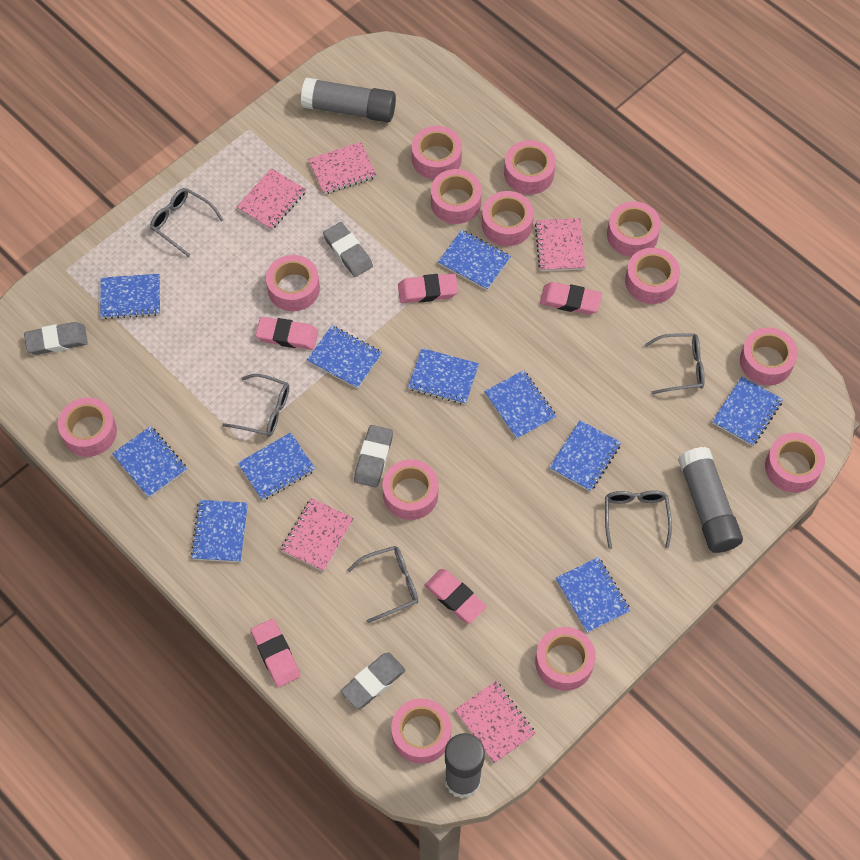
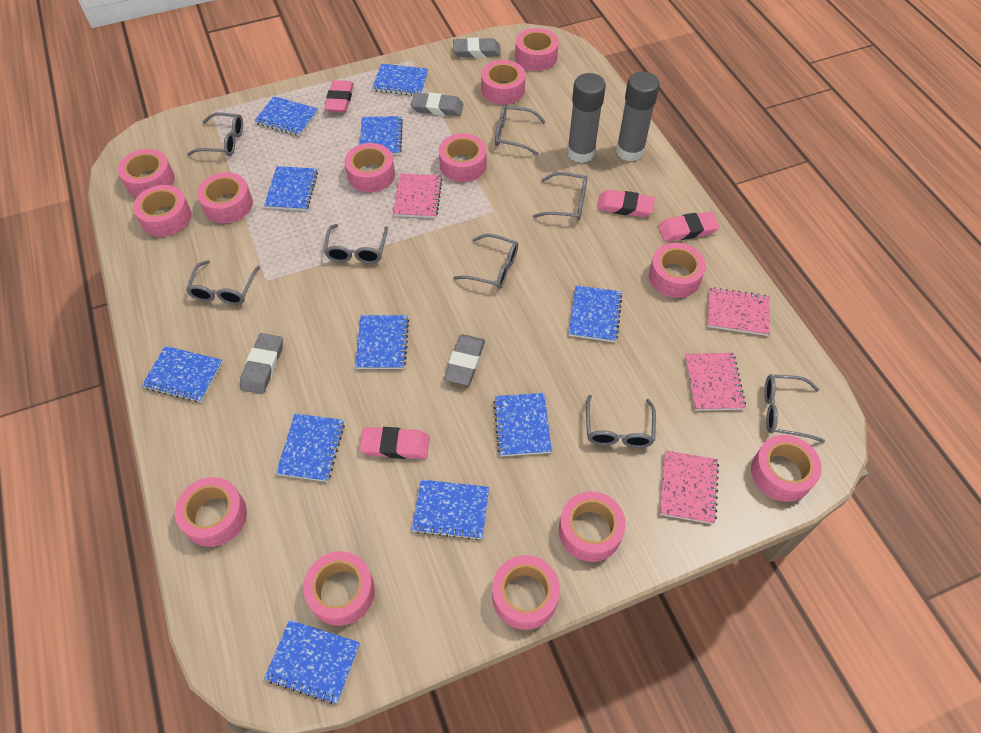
grey glasses: [150,188,224,257] [222,374,289,437] [348,546,418,623] [605,490,672,549] [645,333,705,394] = 5 -> [186,260,260,305] [187,112,243,156] [324,224,388,264] [453,234,518,289] [495,105,546,155] [533,172,588,221] [586,394,656,448] [764,374,825,443] = 8
grey glue stick: [301,78,396,122] [445,733,485,799] [678,447,743,553] = 3 -> [567,73,606,163] [616,72,660,162] = 2
pink eraser: [251,619,300,687] [255,317,318,350] [398,273,458,303] [424,569,487,624] [540,282,602,315] = 5 -> [324,80,354,112] [359,427,430,459] [597,190,655,217] [658,212,720,242] = 4
pink notebook: [236,168,306,230] [281,498,354,572] [308,142,376,194] [455,681,536,763] [535,218,586,271] = 5 -> [393,174,442,218] [660,450,719,524] [685,353,746,411] [707,287,770,336] = 4

